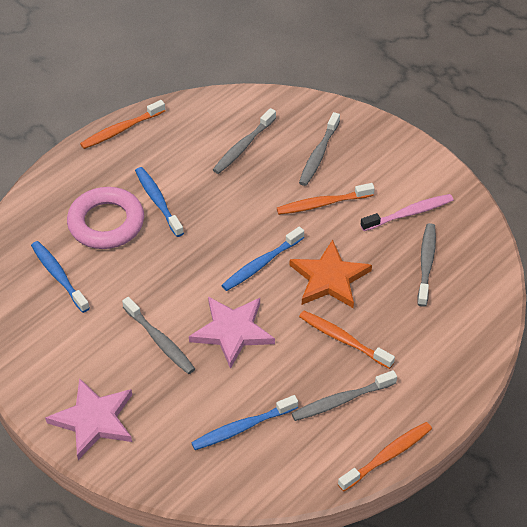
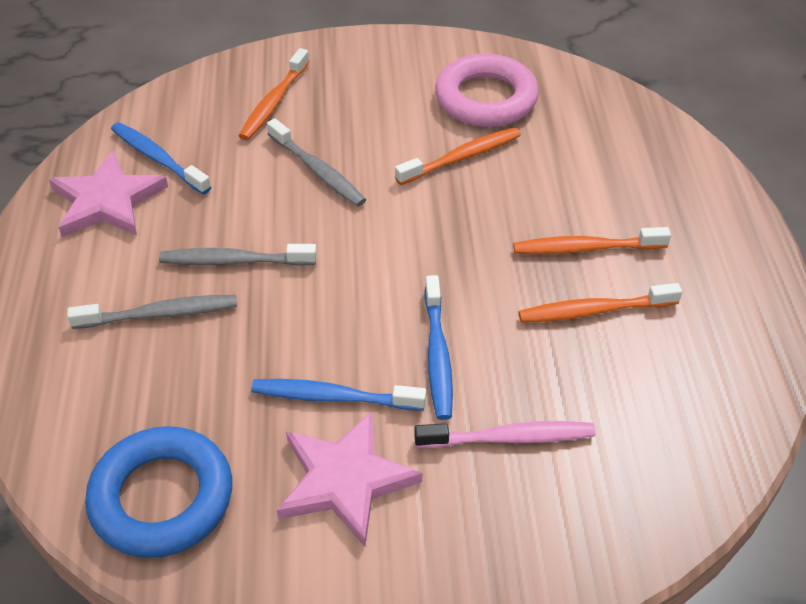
blue ring: none = 0 -> [85,426,232,558] = 1
blue toothbrush: [31,241,90,313] [135,167,184,237] [191,395,298,450] [221,226,304,291] = 4 -> [111,122,211,195] [251,379,426,411] [424,275,453,420] = 3
grey toothbrush: [122,297,195,374] [213,108,276,174] [291,370,397,421] [299,112,340,186] [417,223,436,307] = 5 -> [67,295,237,329] [159,244,317,266] [267,118,366,207] = 3
orange star: [290,240,372,308] = 1 -> none = 0

